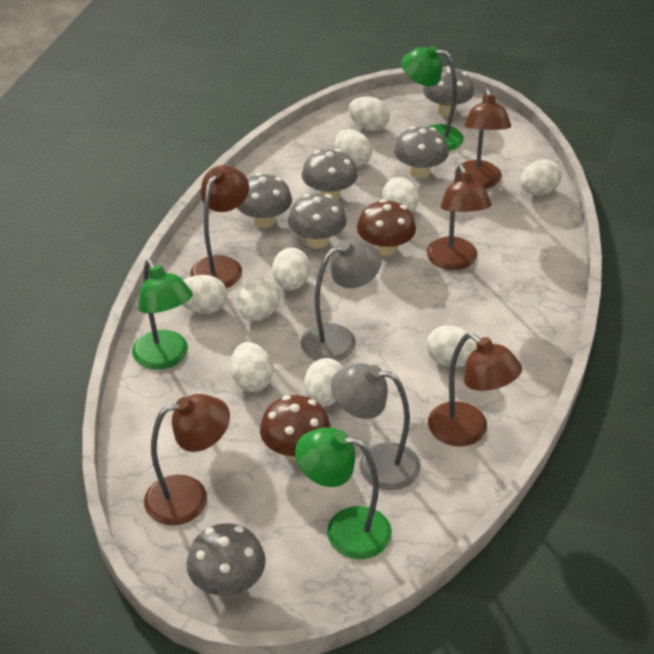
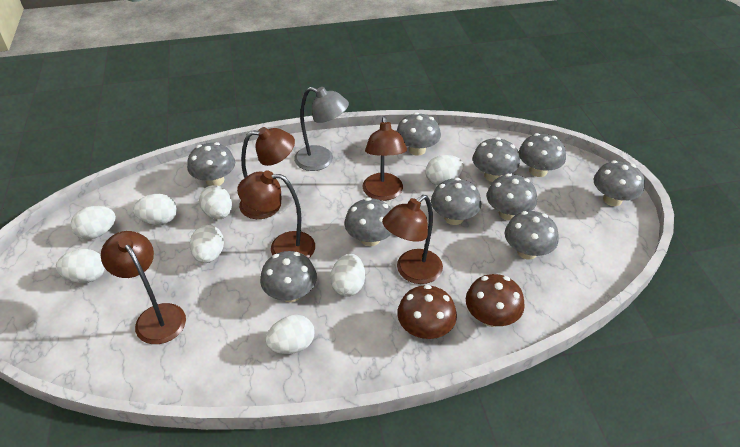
green lamp: [132,259,193,370] [295,427,392,559] [401,45,464,151] = 3 -> none = 0
grey lamp: [301,239,382,361] [331,363,421,490] = 2 -> [294,87,349,171] = 1
grey mushroom: [187,523,266,596] [237,173,292,228] [288,193,347,248] [302,149,358,200] [394,126,449,178] [423,66,474,116] = 6 -> [187,142,235,186] [260,251,317,302] [345,198,392,246] [396,112,441,156] [431,178,481,225] [473,137,520,182] [487,174,537,221] [505,211,559,260] [519,133,566,177] [594,160,645,206] = 10
white egg: [182,275,227,314] [231,342,273,392] [238,278,280,321] [272,248,310,290] [305,358,343,407] [335,129,372,167] [349,97,390,131] [382,177,419,213] [427,325,477,367] [520,159,562,195] = 10 -> [56,249,105,283] [71,206,116,240] [133,194,177,225] [190,225,224,263] [199,185,232,219] [265,315,315,354] [330,254,365,297] [425,155,464,185] = 8

